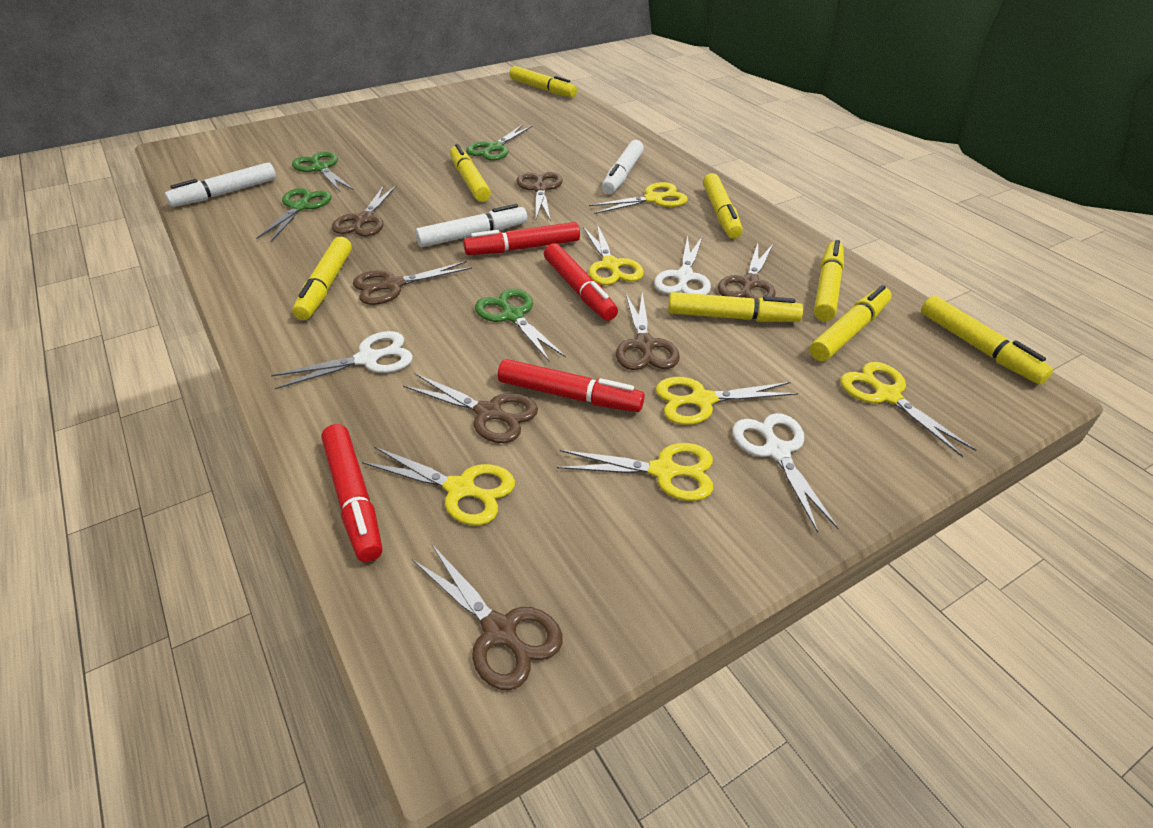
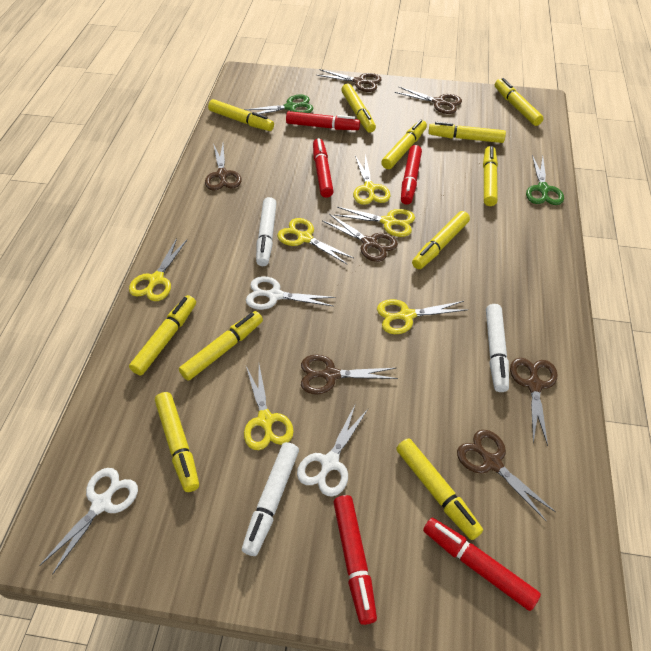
green scissors: [256,188,332,242] [292,151,354,193] [466,124,533,161] [475,289,566,362] = 4 -> [244,94,313,114] [526,155,564,205] = 2
red marker: [321,424,382,562] [463,222,580,255] [498,359,645,412] [544,243,618,321] = 4 -> [286,111,360,130] [313,138,334,198] [333,495,377,625] [401,145,422,205] [423,518,541,611] = 5
yellow marker: [292,237,352,320] [450,144,491,202] [510,66,577,97] [668,292,803,322] [703,173,743,239] [810,285,892,361] [814,240,844,321] [921,296,1053,385] = 8 -> [129,295,196,375] [155,392,199,492] [179,311,263,381] [208,99,274,131] [341,84,376,133] [381,119,427,169] [396,438,483,540] [412,211,470,269] [428,122,506,143] [483,146,498,206] [495,78,543,126] = 11

